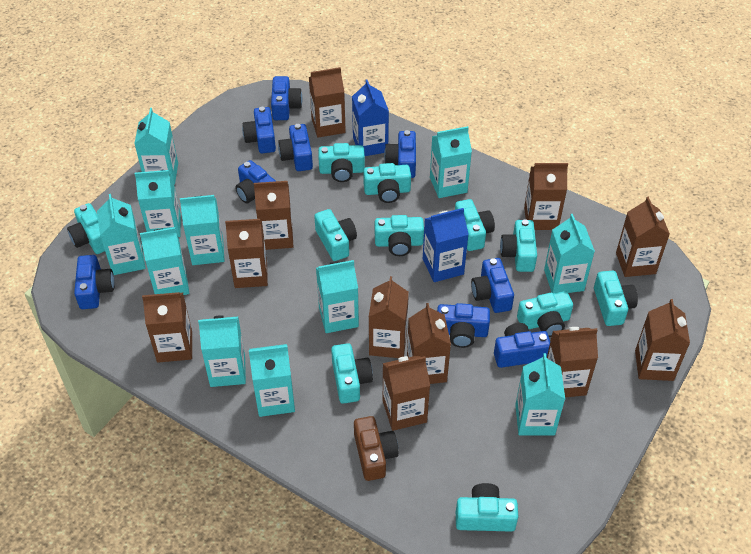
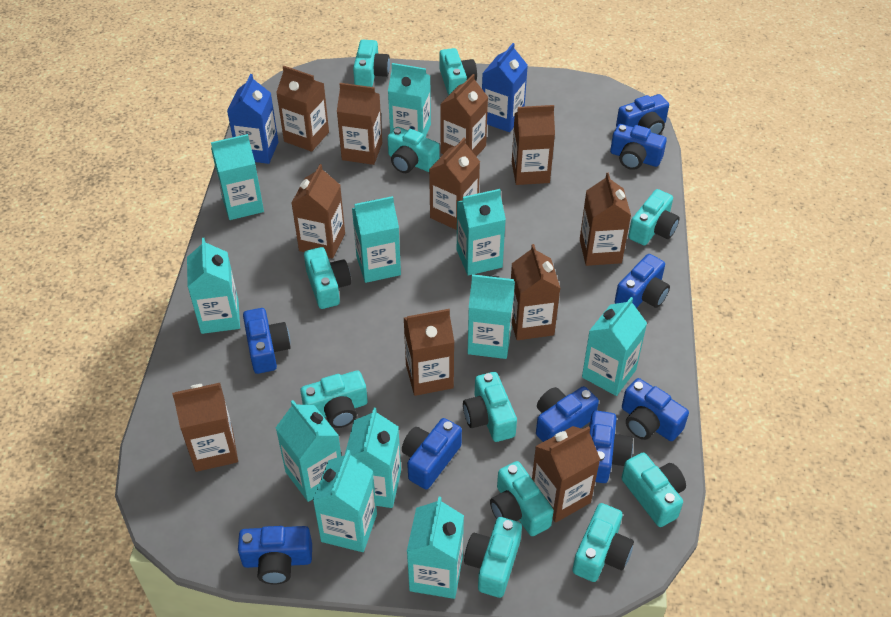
brown camera: [354,416,399,481] = 1 -> none = 0

